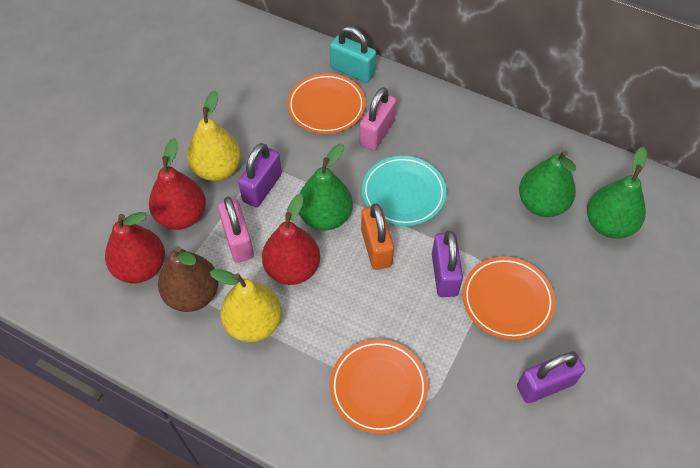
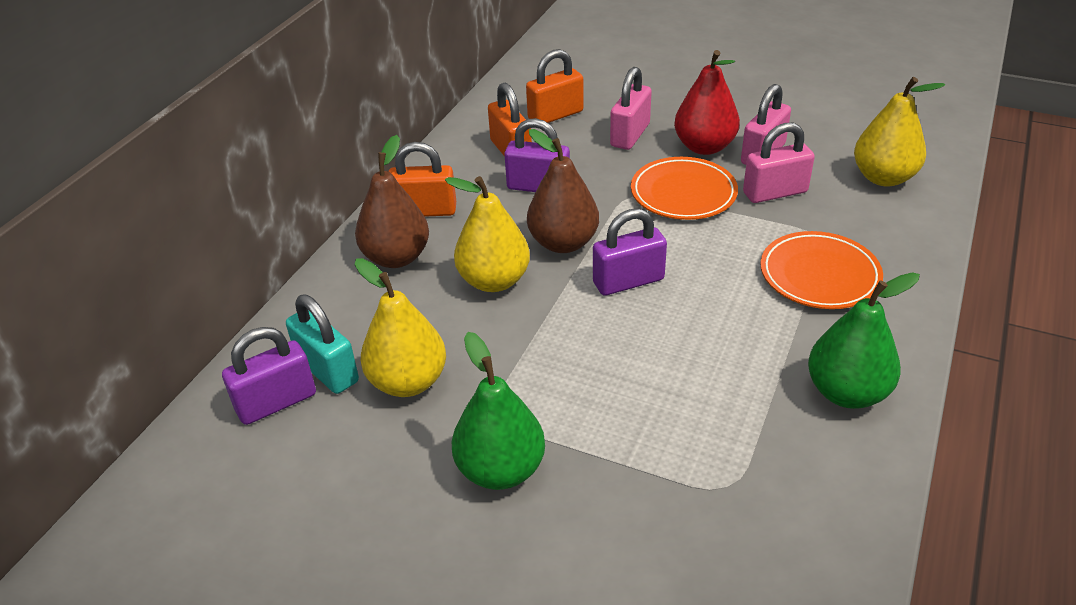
brown pear: [158,246,219,312] = 1 -> [355,135,429,268] [527,129,599,253] = 2
green pear: [299,144,353,230] [519,150,576,217] [587,147,647,238] = 3 -> [452,332,545,490] [808,272,920,409] = 2
orange padlock: [361,204,394,270] = 1 -> [389,142,456,217] [488,83,532,157] [526,49,584,123] = 3
orange plate: [287,73,366,134] [330,339,428,434] [462,257,555,340] = 3 -> [631,157,738,220] [760,231,883,309] = 2
pink padlock: [218,197,254,263] [359,87,397,151] = 2 -> [610,67,652,150] [741,84,791,165] [743,123,815,203] = 3
red pear: [105,212,165,283] [149,138,206,230] [262,194,320,285] = 3 -> [674,50,740,155] = 1
turquoise plate: [362,156,446,226] = 1 -> none = 0
yellow pear: [187,90,241,181] [210,269,282,342] = 2 -> [355,258,446,397] [445,176,530,292] [854,77,945,187] = 3

